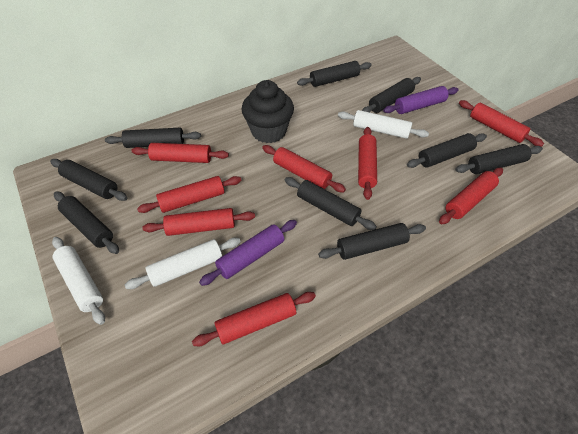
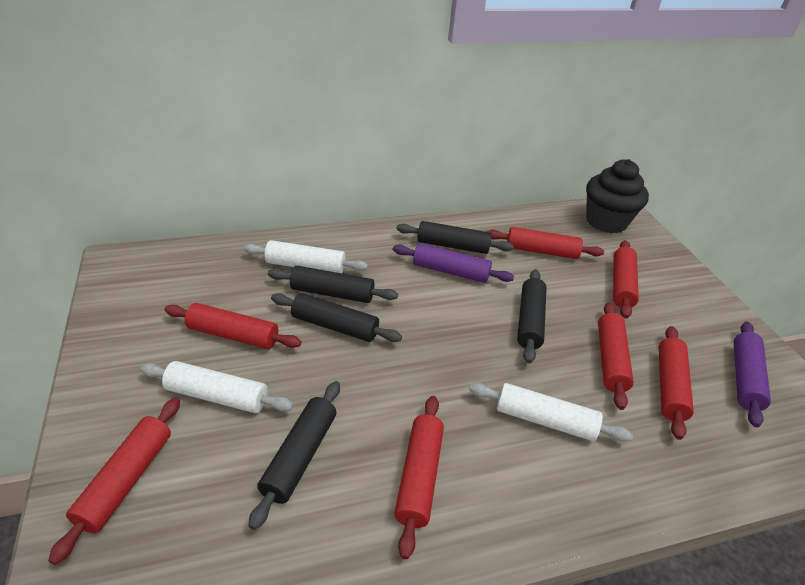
black rolling pin: [50,159,127,201] [54,191,119,254] [105,128,201,148] [285,177,377,230] [297,61,372,87] [318,223,426,260] [362,77,421,113] [407,133,487,168] [455,144,543,174] = 9 -> [248,381,340,530] [268,266,398,303] [271,293,402,342] [397,221,514,254] [517,269,547,363] = 5
red rolling pin: [131,143,229,163] [137,176,242,213] [142,208,255,236] [192,292,316,346] [262,145,346,192] [358,127,377,200] [439,167,503,224] [459,100,544,147] = 8 -> [48,398,180,565] [164,303,301,349] [394,396,444,559] [486,227,604,259] [598,302,634,410] [613,240,639,319] [659,326,694,440] = 7

